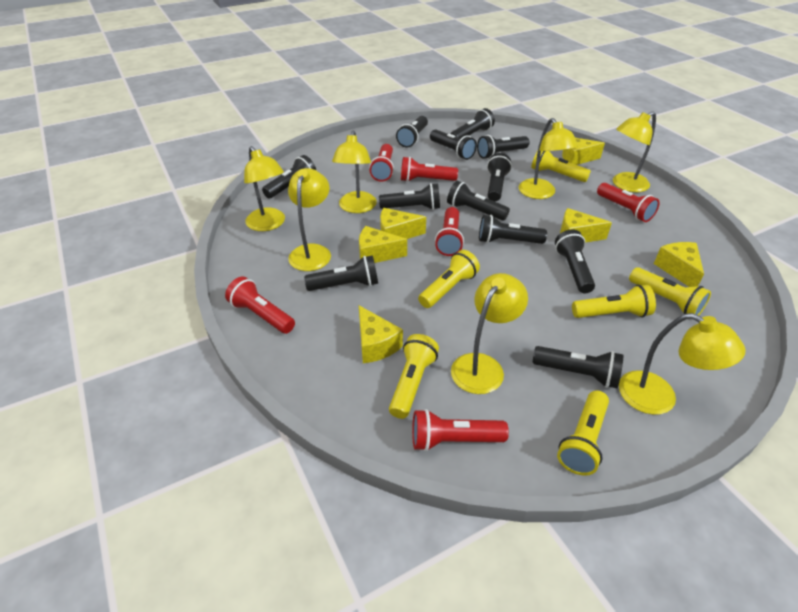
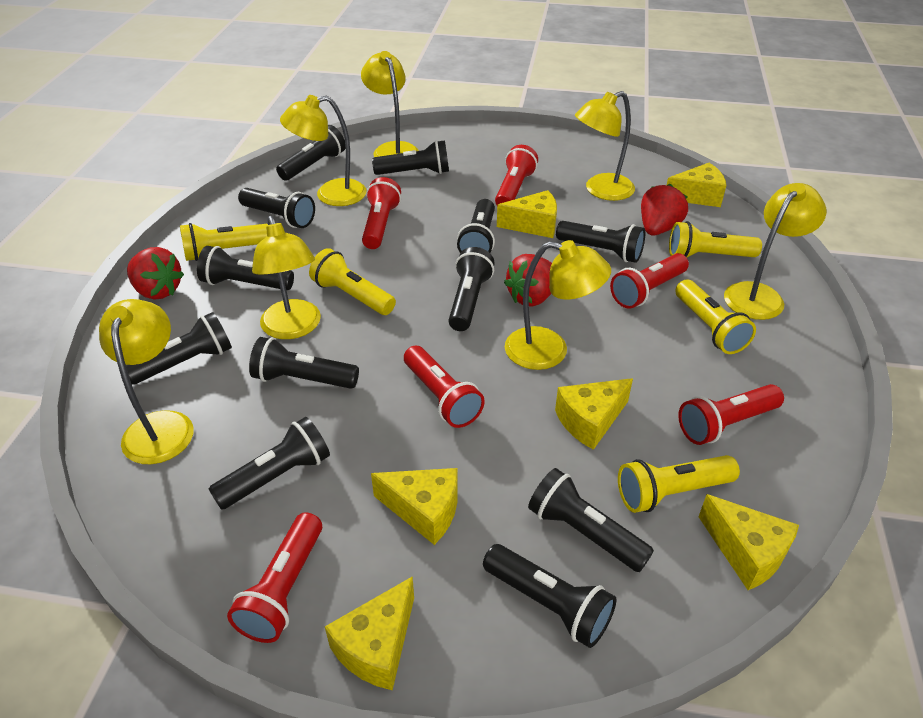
red strawberry: none = 0 -> [127,247,184,300] [504,254,552,307] [641,184,688,236] = 3
yellow flashlight: [389,334,439,419] [418,250,480,308] [531,150,591,182] [557,391,609,476] [572,285,656,318] [629,267,711,316] = 6 -> [180,223,268,261] [309,248,396,315] [618,455,740,513] [669,221,762,257] [675,279,756,354] = 5

